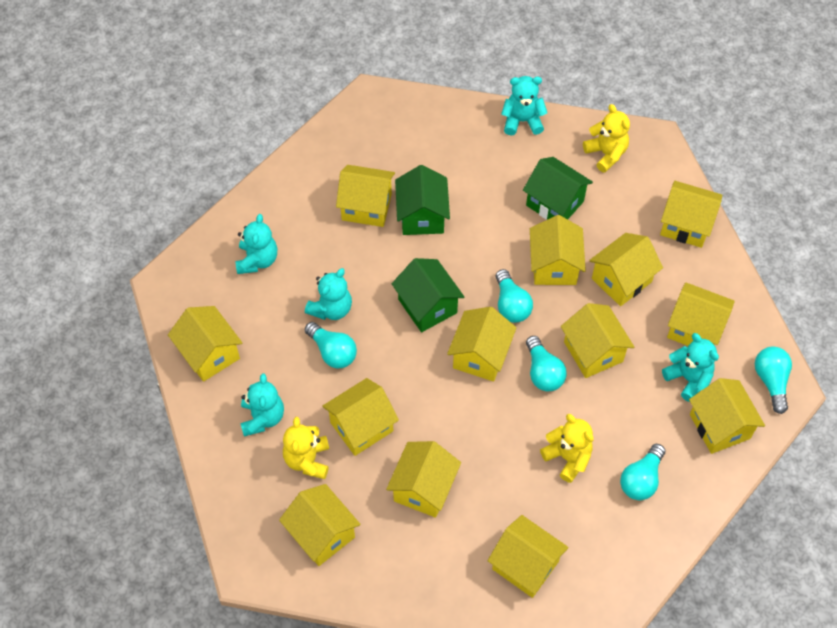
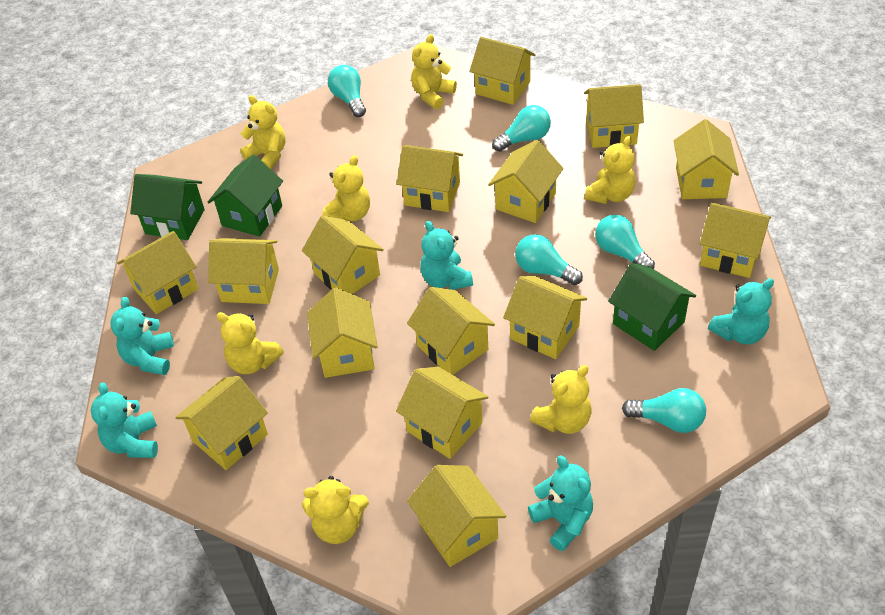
yellow house: [168,306,242,382] [279,484,360,566] [322,378,399,456] [336,165,395,227] [386,441,461,518] [447,307,517,381] [488,515,569,598] [530,215,586,285] [561,303,634,378] [589,233,663,306] [660,181,722,248] [667,282,735,346] [689,378,765,454] = 13 -> [117,231,199,314] [175,376,268,470] [208,238,279,304] [302,215,384,294] [307,288,378,378] [396,367,489,459] [397,145,463,212] [407,287,495,375] [407,465,506,567] [469,37,535,105] [488,140,563,223] [503,276,587,359] [584,84,644,148] [674,119,739,199] [700,203,771,278] = 15
yellow teddy bear: [283,417,329,479] [540,414,594,483] [583,104,630,173] = 3 -> [216,312,284,374] [240,95,286,169] [302,476,369,544] [322,155,370,221] [411,34,457,109] [530,365,591,434] [585,136,635,204] = 7

